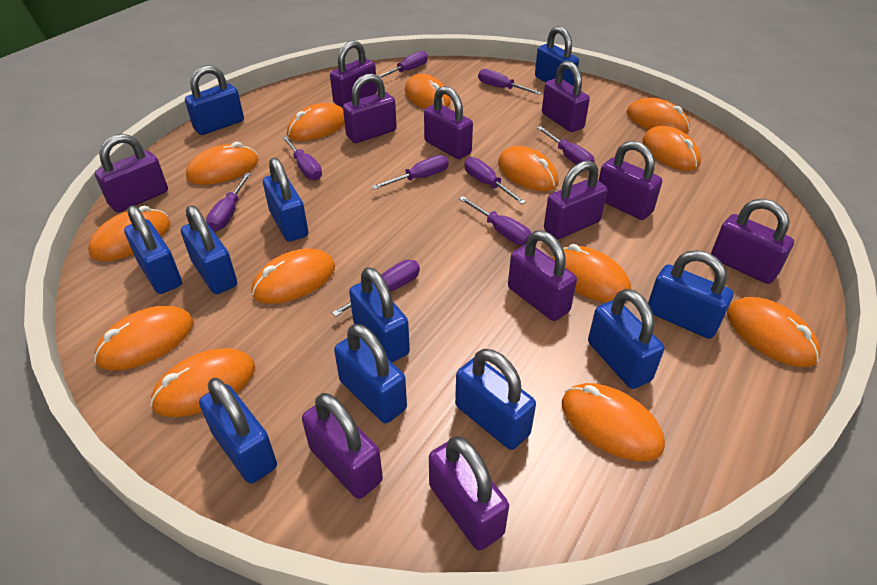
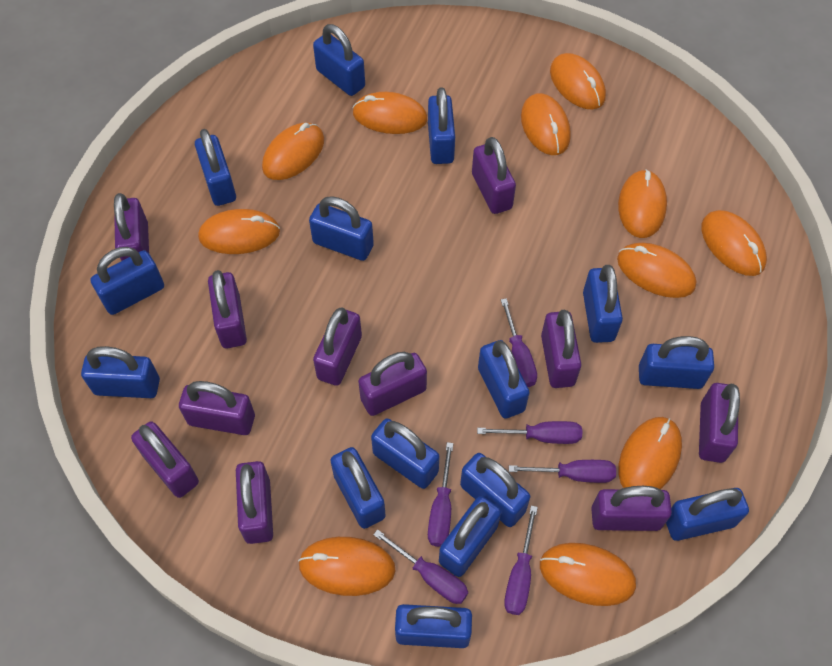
blue padlock: [124,205,182,294] [181,205,237,294] [185,65,244,135] [199,378,277,483] [263,158,308,242] [334,324,407,423] [349,267,410,362] [455,349,536,450] [535,26,579,86] [588,289,664,389] [648,250,734,339] = 11 -> [81,346,160,398] [90,247,164,315] [195,129,236,206] [309,196,374,261] [313,24,365,96] [330,447,386,529] [371,418,440,489] [395,604,472,648] [428,87,455,164] [439,496,501,577] [460,453,530,527] [478,340,530,419] [583,265,623,343] [639,336,714,389] [666,488,749,541] = 15
orange mouse: [88,205,170,261] [94,306,194,370] [150,348,255,417] [186,142,259,185] [252,249,335,304] [287,103,345,141] [405,74,451,109] [498,146,559,191] [552,244,631,303] [562,383,665,461] [627,98,690,133] [643,126,701,171] [727,297,820,367] = 13 -> [198,209,280,254] [262,123,324,180] [298,537,396,596] [352,92,427,134] [521,93,571,155] [540,543,636,606] [550,53,606,109] [617,243,696,298] [618,169,667,238] [618,417,682,489] [701,210,767,276] = 11
purple screwdriver: [206,173,251,231] [282,136,322,180] [332,260,420,317] [372,155,449,190] [379,51,428,78] [459,196,531,245] [465,157,526,204] [478,69,542,95] [537,126,594,165] = 9 -> [373,529,468,604] [428,442,453,547] [477,421,582,444] [501,298,537,387] [504,505,538,615] [509,460,616,483] = 6

